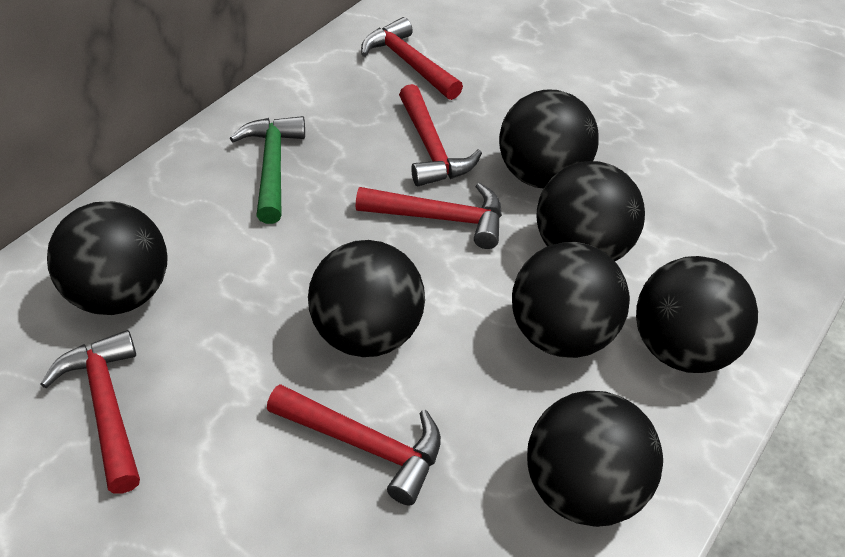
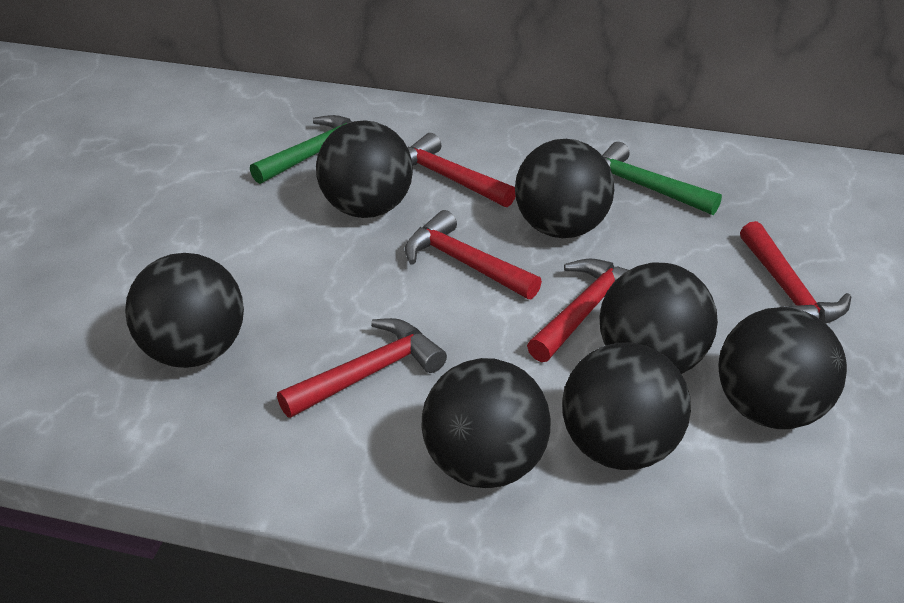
green hammer: [230,116,305,224] = 1 -> [250,115,352,184] [602,142,722,215] = 2

